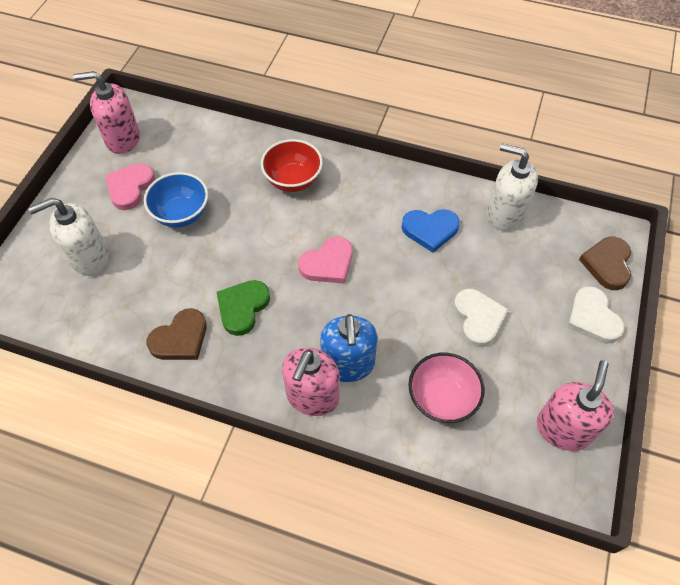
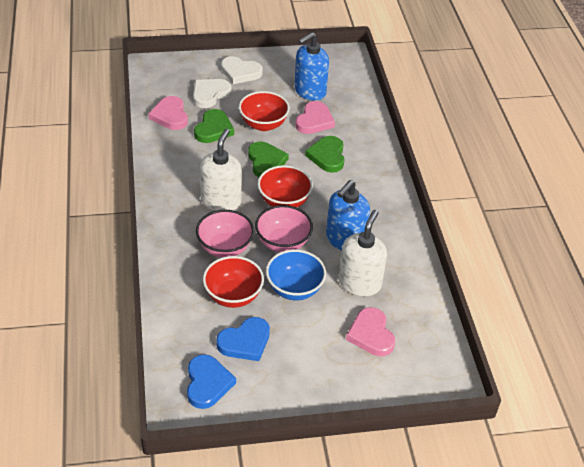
blue heart: [402,209,460,253] = 1 -> [187,354,236,409] [216,317,270,361] = 2
blue soap dispenser: [320,314,378,382] = 1 -> [294,32,329,101] [326,180,370,250] = 2
brown heart: [147,308,207,360] [579,237,631,290] = 2 -> none = 0
green heart: [217,280,270,336] = 1 -> [194,109,234,143] [248,142,289,177] [305,136,345,173] = 3
pink bowl: [408,352,485,424] = 1 -> [196,210,254,258] [255,205,313,252] = 2
pink heart: [105,163,155,210] [298,237,352,283] = 2 -> [148,96,188,130] [295,101,335,134] [346,307,395,356] = 3
pink soap dispenser: [73,71,140,154] [282,348,339,416] [537,360,614,451] = 3 -> none = 0
red bowl: [261,139,323,192] = 1 -> [203,256,264,308] [239,91,290,131] [258,165,313,207] = 3

